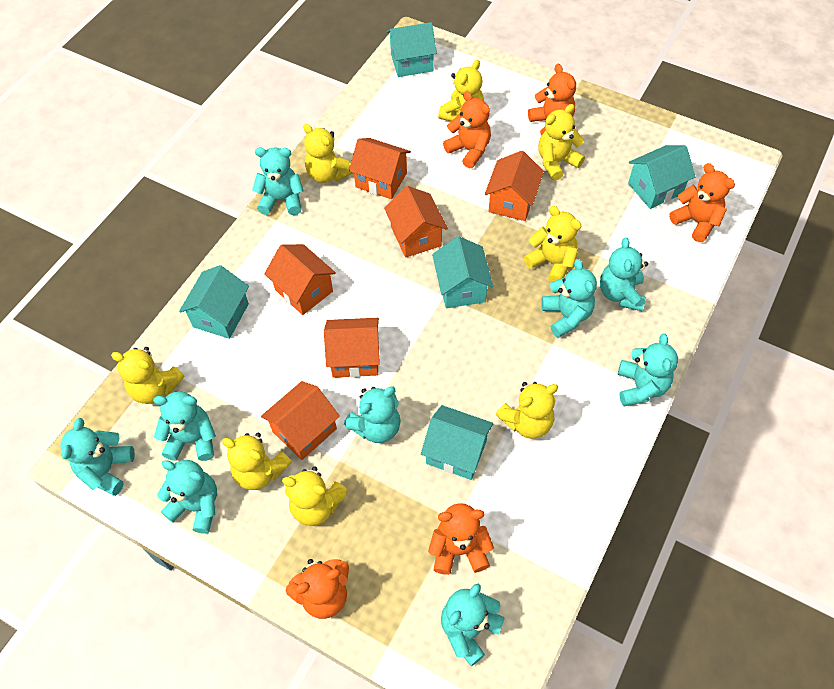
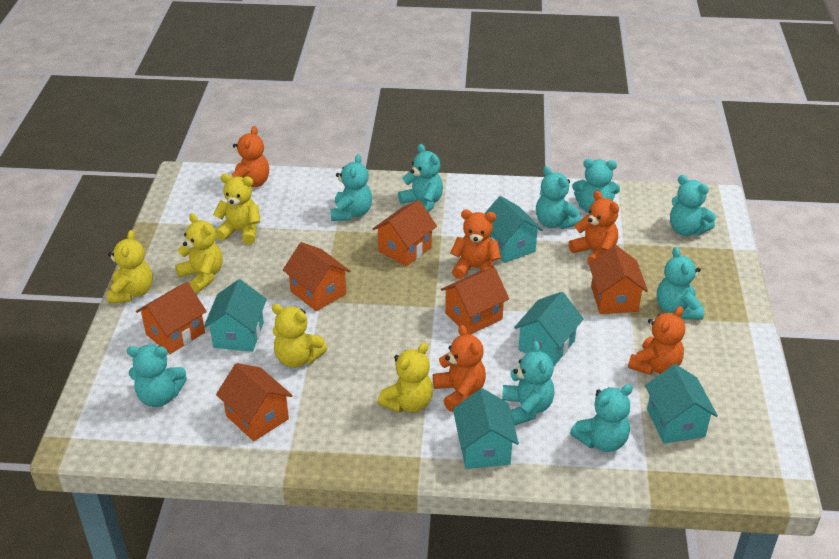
yellow teddy bear: [111,347,184,404] [222,433,292,490] [282,466,348,526] [303,124,352,183] [438,60,484,121] [496,382,558,439] [524,206,581,282] [538,104,585,181] = 8 -> [107,230,153,304] [175,213,223,292] [213,173,260,245] [272,304,327,368] [377,343,433,413] = 5

